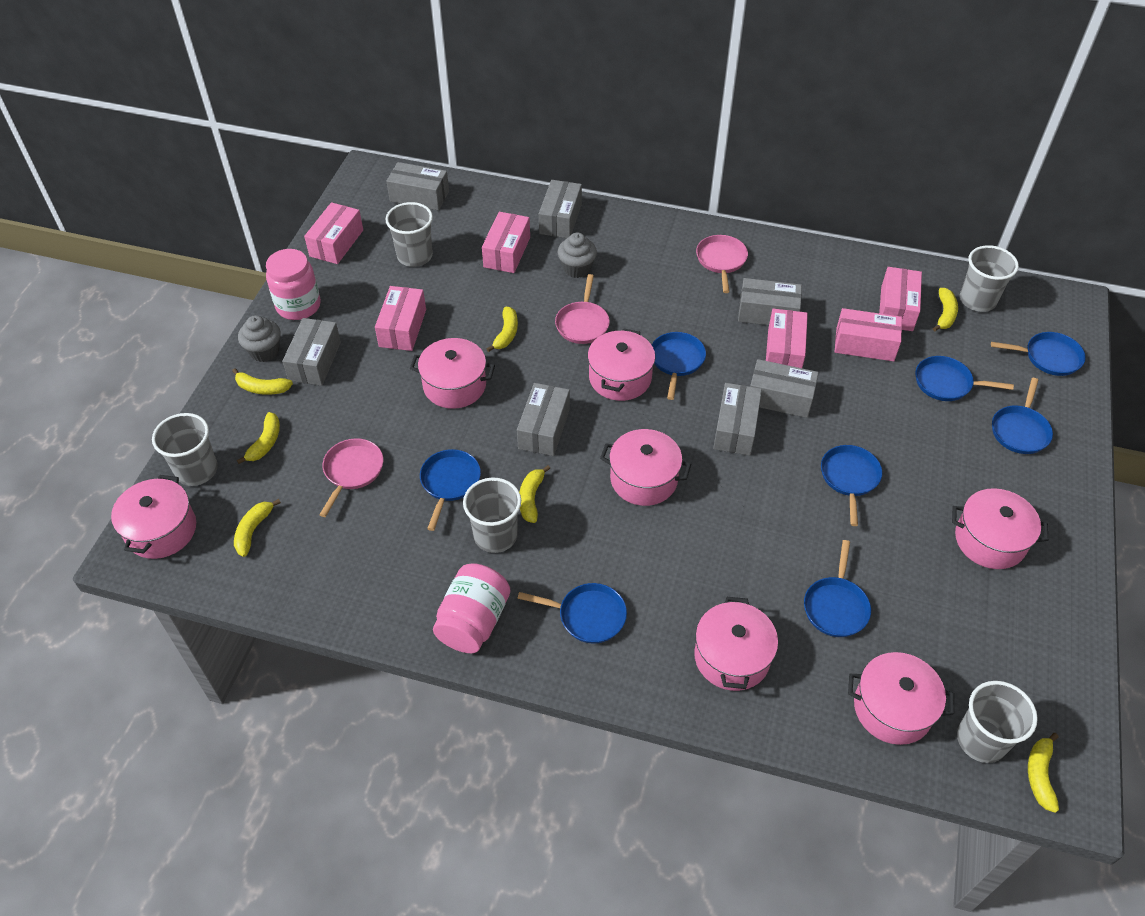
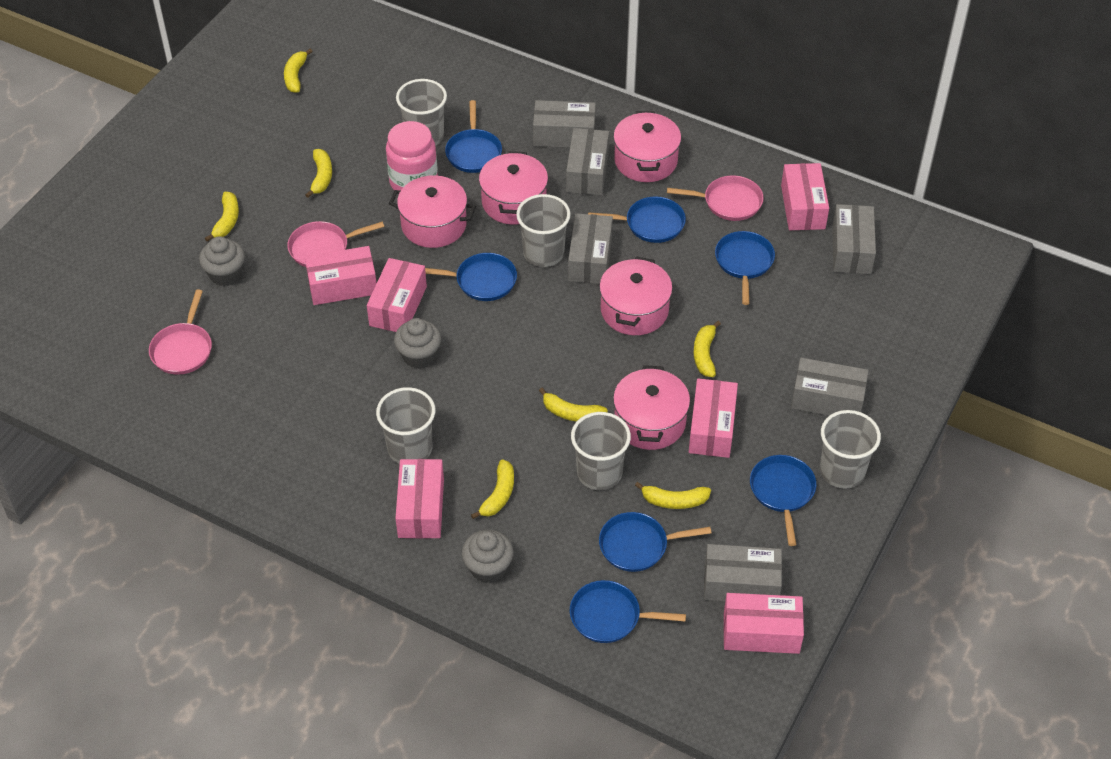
blue pan: [420,449,481,531] [517,583,627,644] [652,332,706,400] [804,540,871,637] [821,445,882,526] [916,356,1014,401] [991,332,1086,376] [992,378,1053,454] = 8 -> [425,253,517,301] [445,100,502,173] [570,580,686,643] [588,196,686,243] [599,512,711,572] [715,231,775,305] [750,455,816,546] = 7
grey box: [282,318,341,386] [386,162,449,210] [517,383,570,456] [539,180,582,238] [713,383,762,455] [738,278,802,325] [750,359,819,418] = 7 -> [533,100,596,148] [566,128,609,195] [568,213,613,284] [704,544,782,601] [791,358,869,416] [832,204,876,274] = 6
grey cupcake: [238,315,281,362] [557,233,597,278] = 2 -> [199,236,245,286] [394,318,441,369] [462,530,513,583] = 3
pink jar: [266,249,321,320] [433,563,510,653] = 2 -> [386,121,438,191] = 1
pink pot: [111,475,196,559] [410,338,495,409] [588,328,655,401] [600,429,691,506] [694,597,778,691] [848,652,954,745] [952,488,1048,569] = 7 -> [389,175,476,248] [479,151,548,225] [599,256,673,335] [613,111,681,182] [613,365,690,450] = 5

